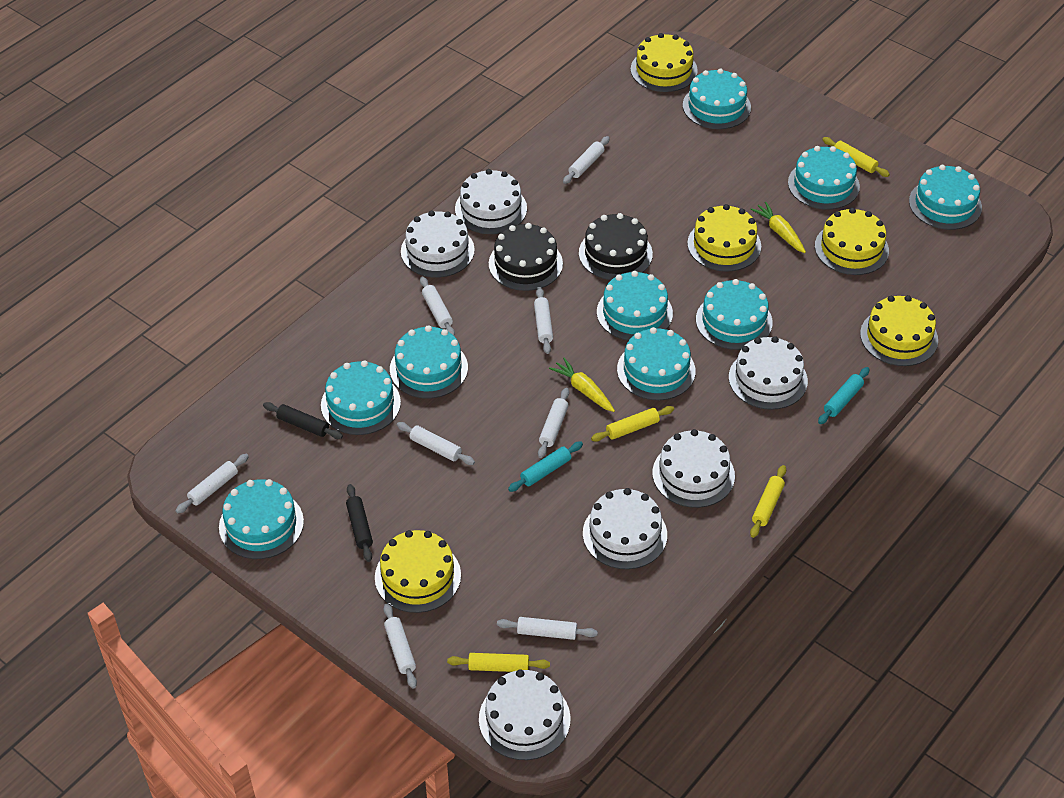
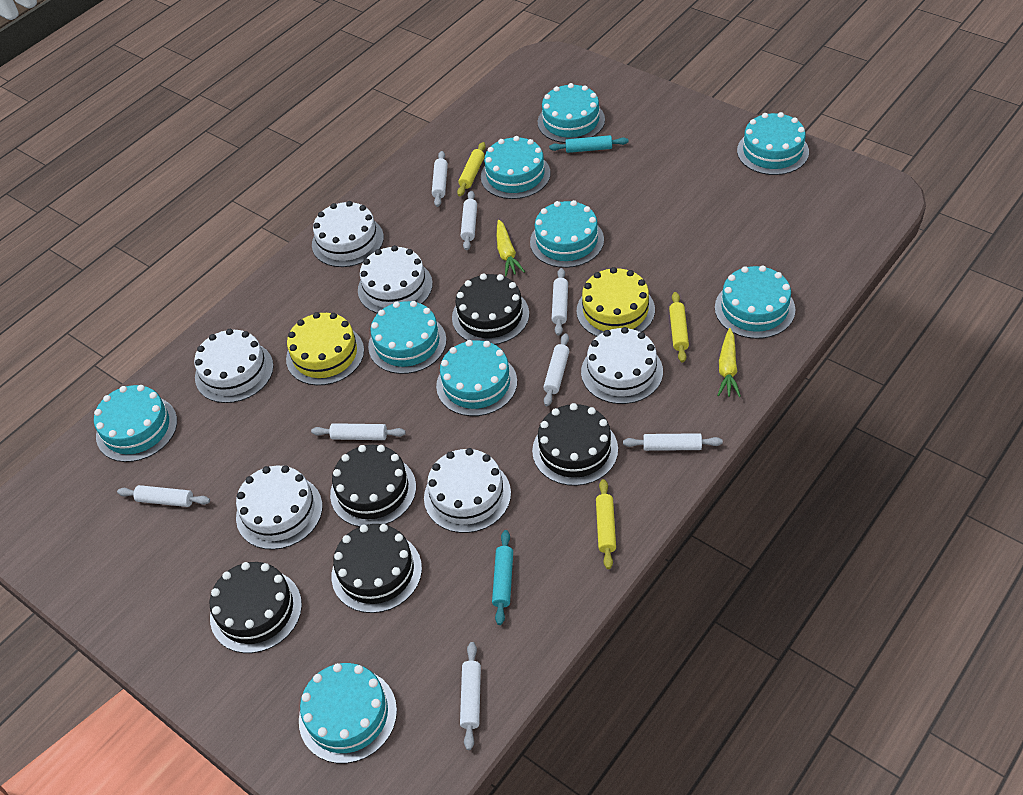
black cake: [489,223,563,291] [579,213,653,280] = 2 -> [210,562,302,653] [330,445,416,527] [332,524,422,613] [452,273,529,345] [532,403,618,486] = 5
black rolling pin: [263,402,343,439] [346,484,373,562] = 2 -> none = 0
yellow cake: [375,530,461,613] [631,33,698,92] [687,204,761,271] [815,208,889,275] [860,295,938,366] = 5 -> [286,312,364,385] [577,267,655,337] = 2
yellow rolling pin: [447,653,550,672] [591,406,674,442] [750,465,786,538] [822,137,890,177] = 4 -> [457,142,486,196] [596,479,616,569] [669,292,689,363] = 3

